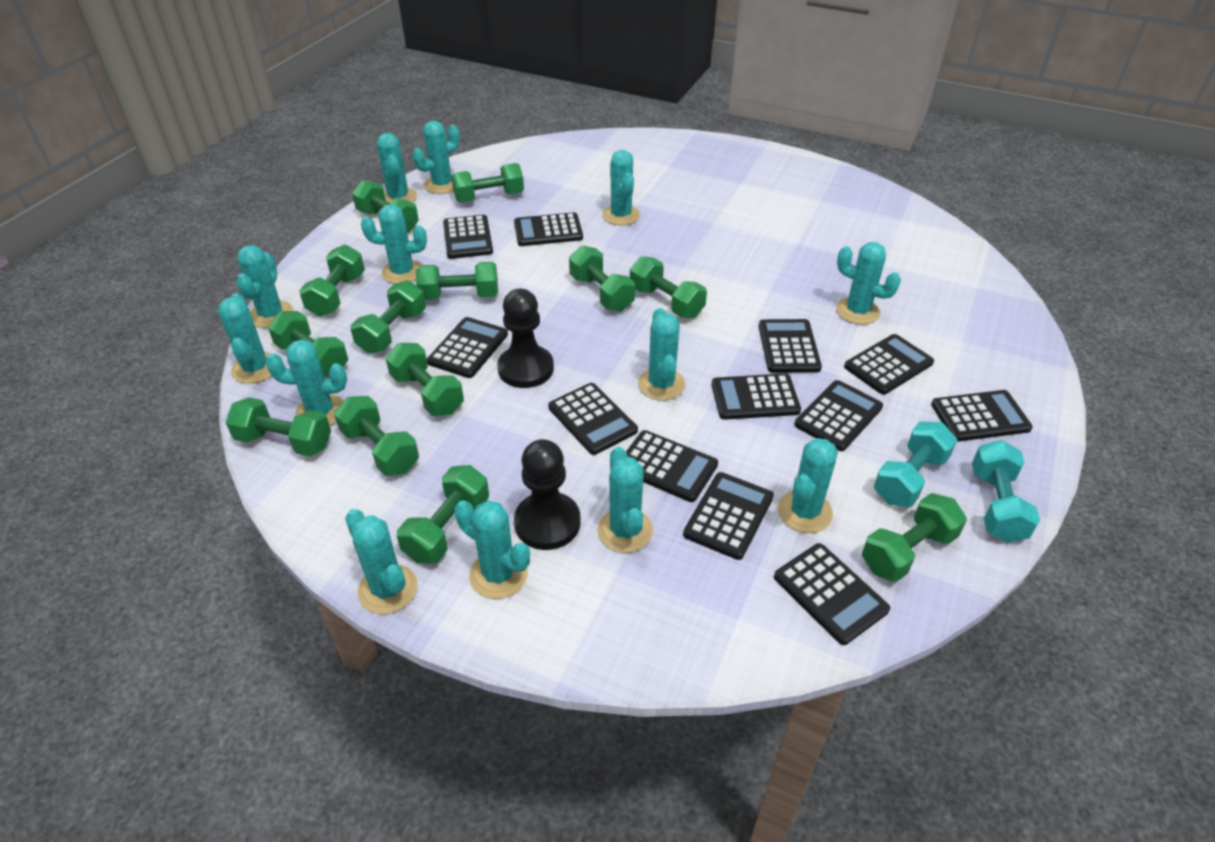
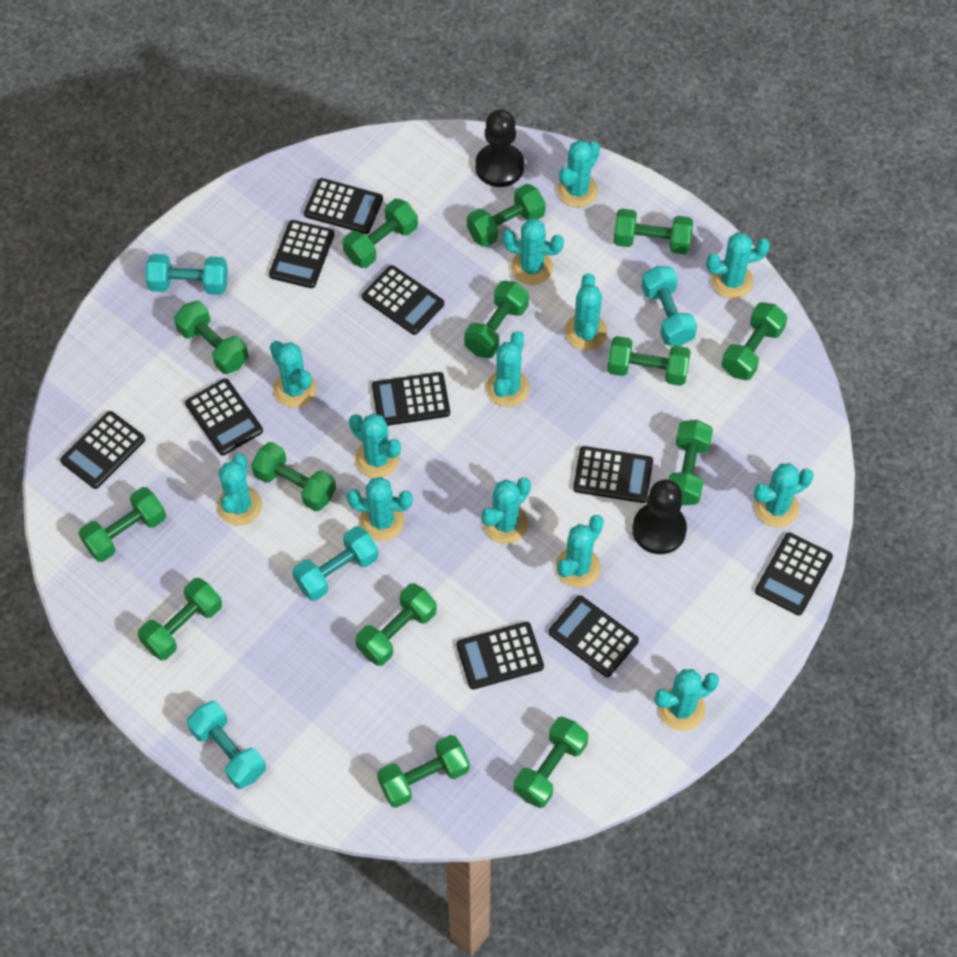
black calculator: [427,317,508,378] [443,215,493,259] [514,212,583,246] [548,383,638,455] [626,430,718,502] [683,472,774,560] [712,374,801,420] [759,319,822,373] [774,543,890,645] [794,380,883,451] [844,334,934,395] [931,390,1033,442] = 12 -> [60,411,145,489] [185,378,263,455] [269,220,335,288] [304,178,383,234] [362,265,444,335] [372,372,450,426] [456,622,544,689] [549,595,639,677] [573,446,653,503] [755,532,833,615] = 10
green dumbbell: [225,397,331,456] [268,311,348,376] [299,244,365,316] [334,396,419,476] [351,280,426,354] [352,180,419,233] [386,343,464,416] [397,465,489,564] [416,262,498,300] [451,163,524,202] [569,245,635,311] [630,256,707,318] [862,493,967,582] = 13 -> [78,487,166,562] [138,578,222,660] [174,301,249,374] [251,442,336,511] [343,199,418,268] [355,583,437,666] [377,735,470,808] [464,281,529,358] [467,184,546,247] [514,717,588,808] [607,336,691,386] [613,209,693,254] [669,420,713,505] [722,302,787,380] = 14
turquoise dumbbell: [874,421,957,507] [972,440,1040,543] = 2 -> [146,254,228,295] [187,701,266,789] [292,526,379,601] [641,266,697,346] = 4

